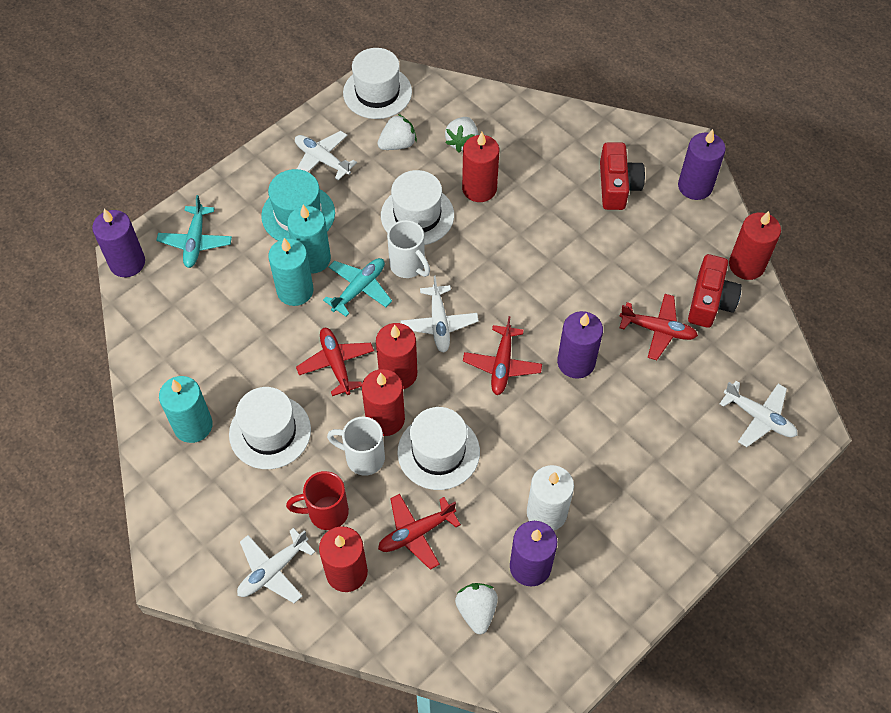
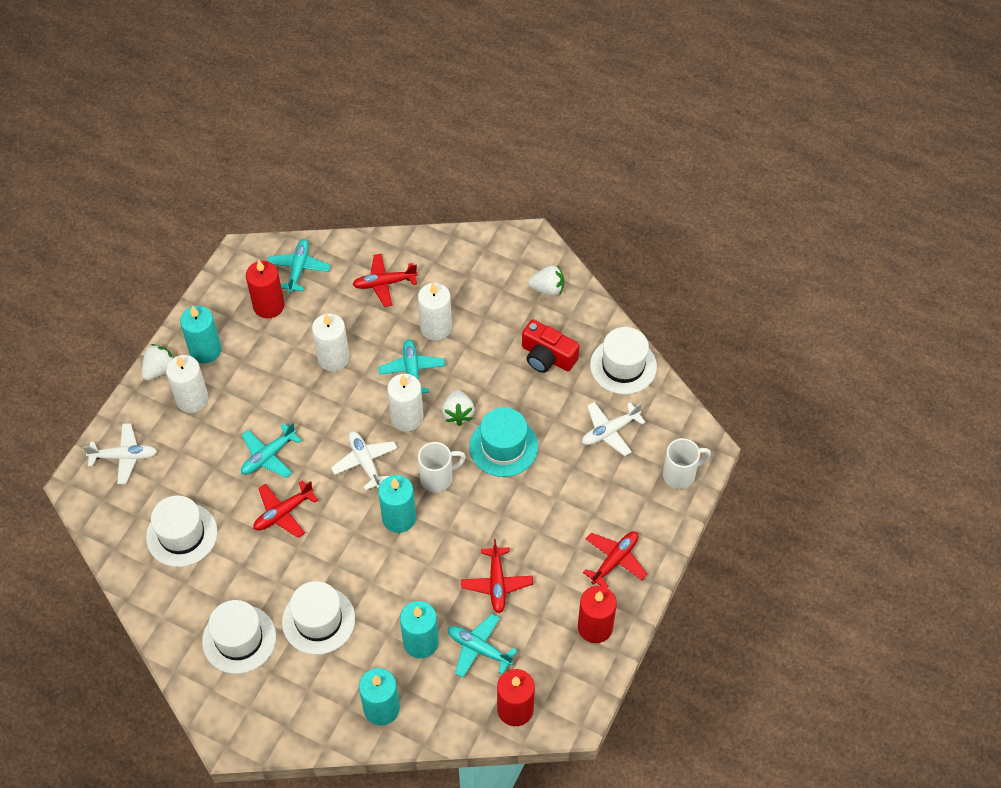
purple candle: [92,209,145,277] [510,521,557,587] [557,311,603,379] [678,129,726,200] = 4 -> none = 0
red camera: [600,142,645,210] [688,254,742,328] = 2 -> [522,319,580,373] = 1
red candle: [319,526,368,592] [362,369,405,436] [376,323,417,389] [462,132,499,202] [729,211,781,280] = 5 -> [246,260,284,318] [497,669,535,726] [578,586,617,643] = 3
red mug: [286,471,349,530] = 1 -> none = 0
turquoise candle: [159,376,213,443] [268,238,314,306] [287,205,331,274] = 3 -> [180,306,221,364] [359,668,400,726] [378,475,416,533] [400,601,439,658] = 4
turquoise plane: [156,195,232,268] [323,258,392,317] = 2 -> [241,422,302,478] [267,239,331,293] [378,340,445,394] [448,614,517,678] = 4
white candle: [527,465,574,530] = 1 -> [166,355,209,413] [312,314,350,371] [387,374,423,431] [418,282,452,341] = 4
white plane: [237,528,315,603] [295,131,357,181] [401,276,479,353] [720,381,798,447] = 4 -> [83,423,157,484] [331,431,398,491] [582,402,646,456] = 3

